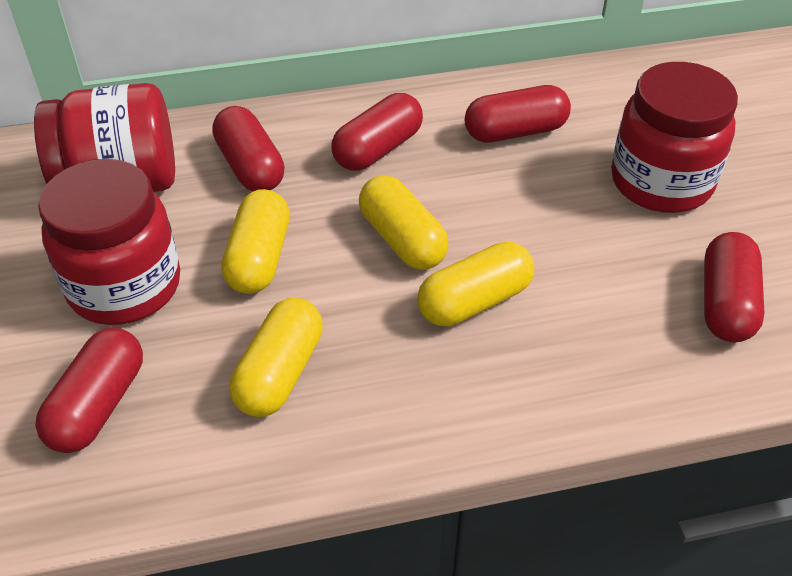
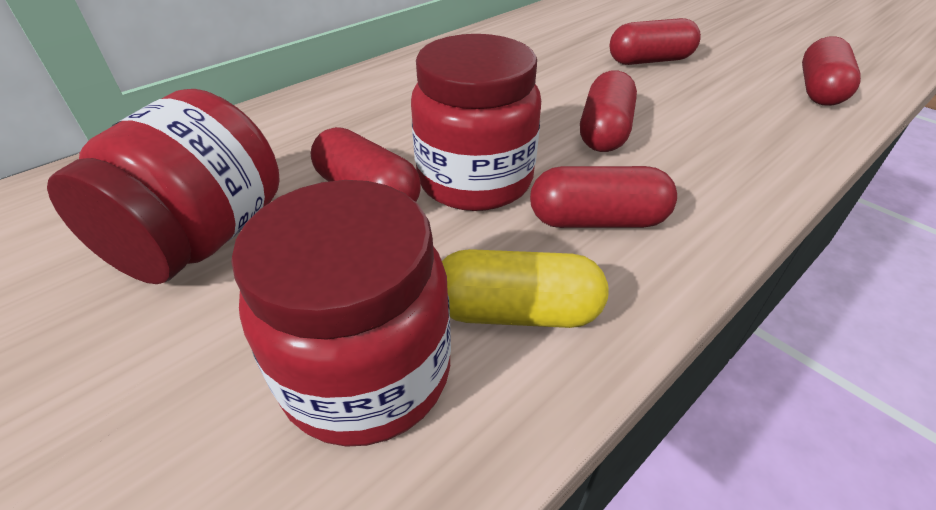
yellow capsule: [221,189,290,294] [229,298,323,417] [359,175,449,270] [417,242,534,326] = 4 -> [442,249,609,328] = 1

